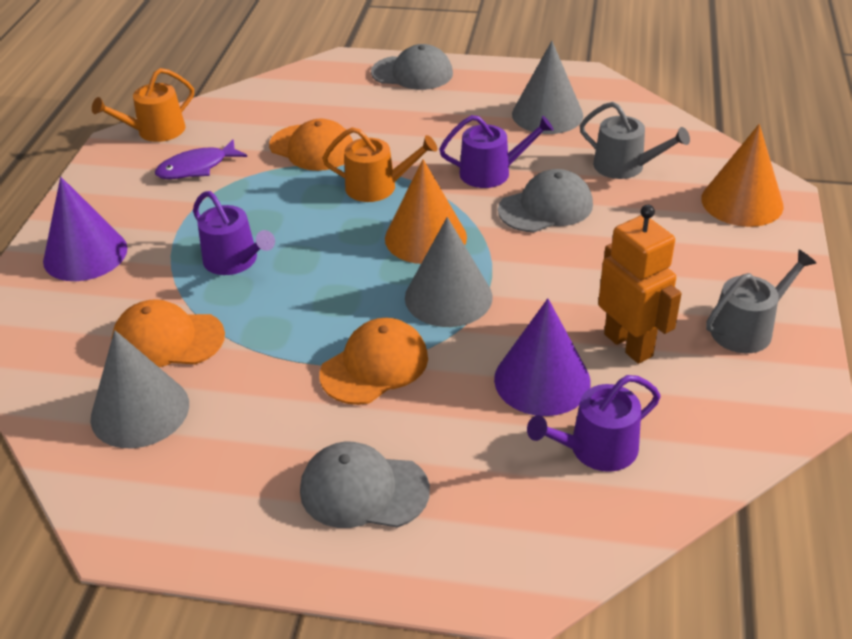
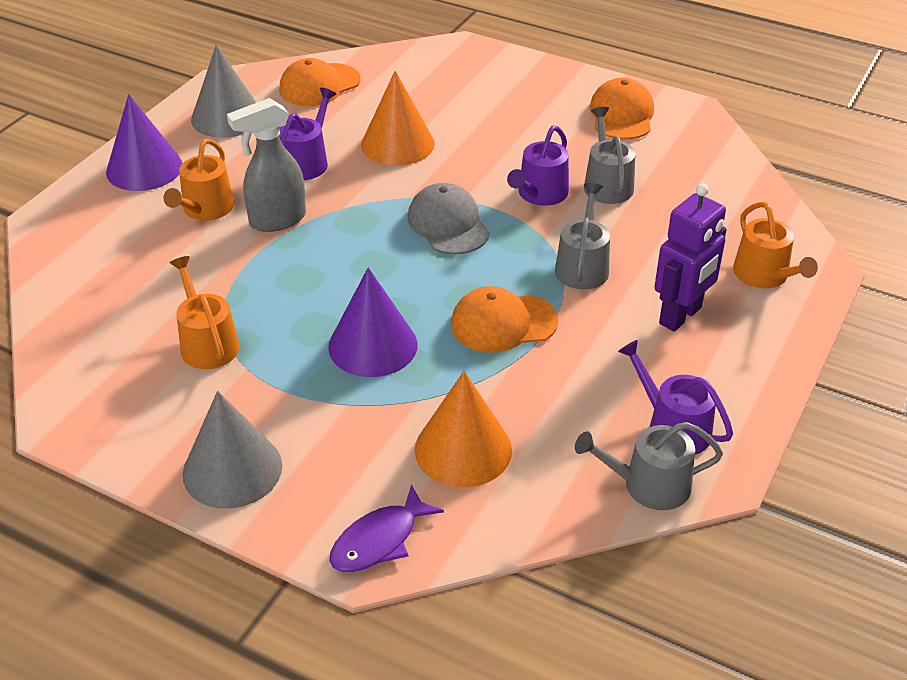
grey cap: [300,442,430,528] [371,44,453,90] [498,169,593,232] = 3 -> [408,183,490,254] = 1
grey cone: [90,330,189,448] [405,217,493,327] [512,41,583,134] = 3 -> [183,391,282,508] [191,45,257,138] = 2
grey spray bottle: none = 0 -> [227,98,306,232] = 1
grey watering can: [580,102,690,179] [706,250,816,353] = 2 -> [555,183,610,290] [575,422,723,510] [584,107,636,204] = 3
orange robot: [598,205,682,364] = 1 -> none = 0
orange watering can: [92,68,194,142] [322,127,437,202] = 2 -> [163,138,234,221] [170,256,239,369] [733,202,818,288] = 3
purple robot: none = 0 -> [654,183,727,332] = 1

